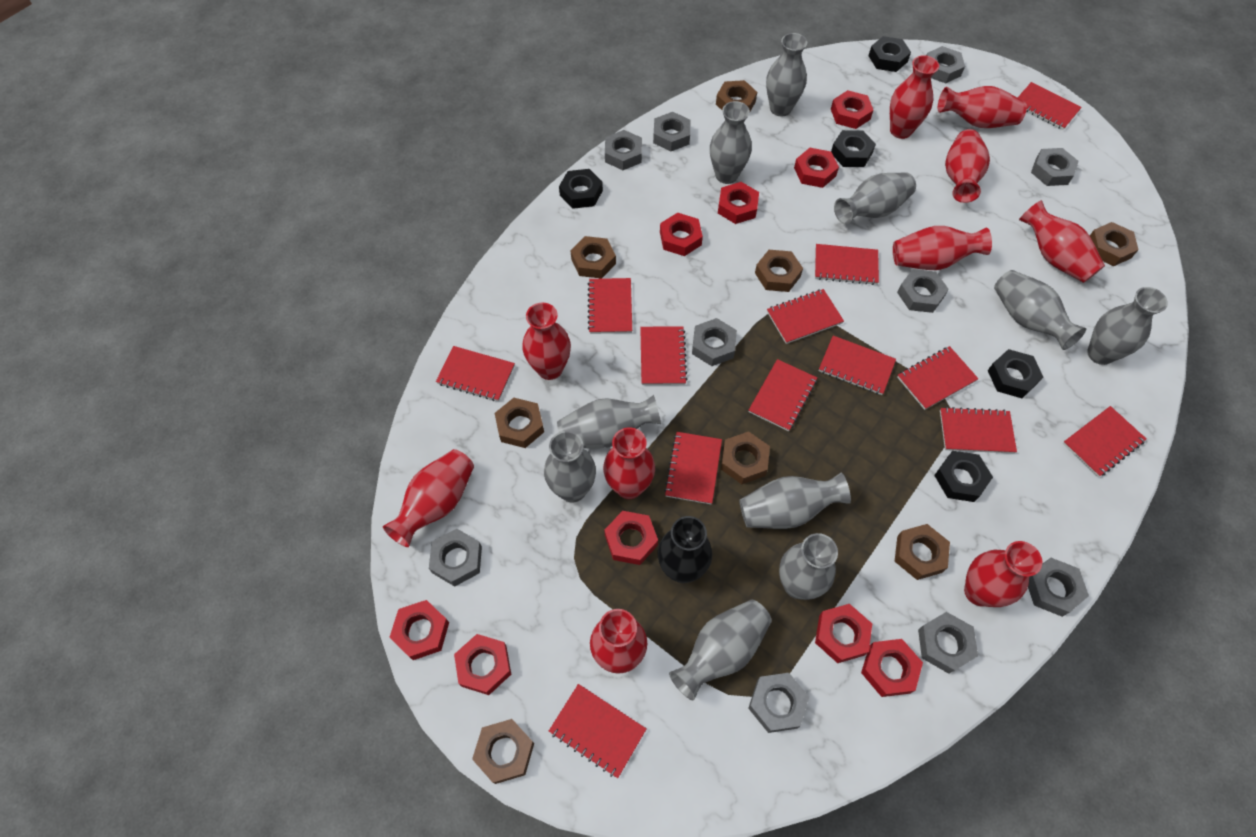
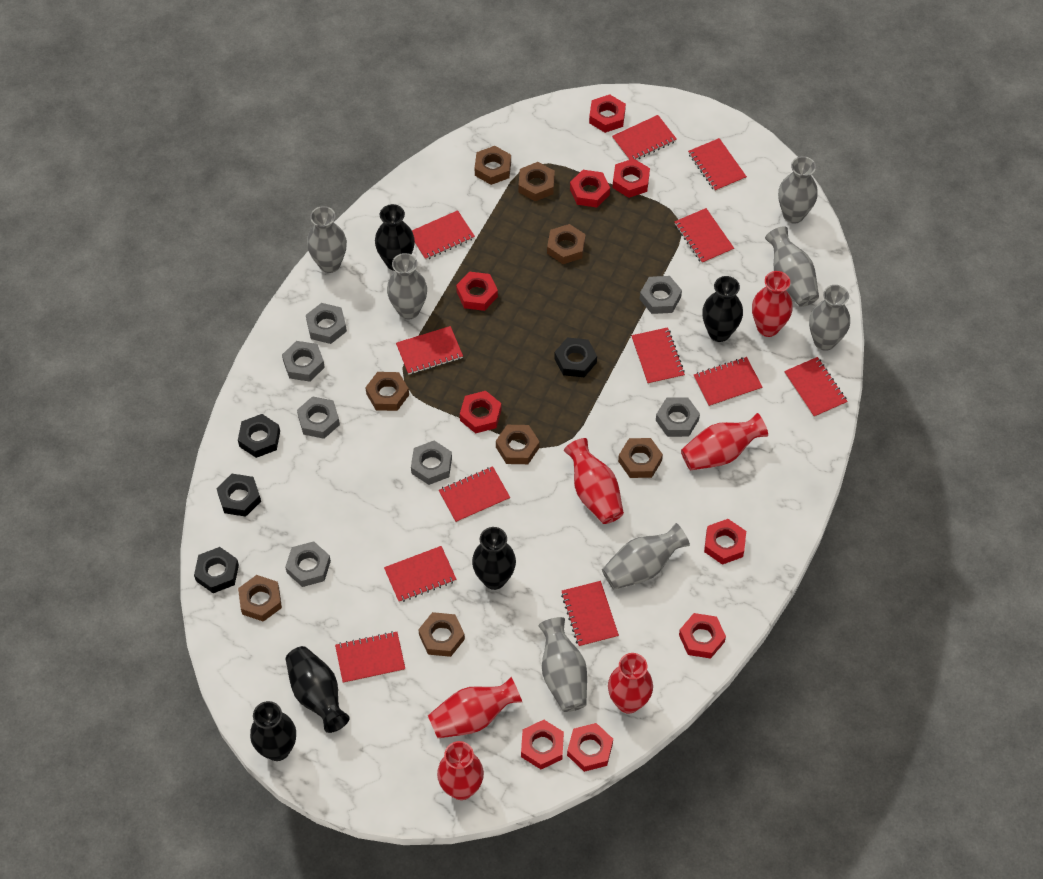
black nut: [559,169,603,209] [831,130,876,167] [868,36,911,72] [934,451,993,502] [988,349,1043,398] = 5 -> [194,547,239,593] [216,474,261,517] [238,414,280,458] [554,337,597,377] = 4
black vase: [658,516,712,583] = 1 -> [250,701,296,761] [286,646,350,733] [375,204,415,271] [472,527,516,590] [702,276,743,342] = 5
grey nut: [429,529,482,587] [605,130,642,170] [653,112,691,151] [692,318,737,366] [748,673,809,733] [897,269,949,313] [918,612,978,674] [926,46,965,83] [1028,558,1089,617] [1031,148,1079,186] = 10 -> [282,341,325,382] [285,541,331,587] [297,396,340,439] [306,303,347,344] [411,441,452,485] [640,276,682,314] [656,398,700,437] = 7
grey vase: [544,431,596,503] [557,395,661,448] [669,600,772,700] [710,101,752,184] [739,473,851,529] [766,33,807,116] [779,533,838,600] [834,172,916,224] [994,270,1086,350] [1087,287,1168,365] = 10 -> [307,206,347,273] [387,253,427,319] [538,617,587,712] [602,523,690,590] [765,226,819,307] [778,156,818,224] [809,285,850,351] = 7
red notebook: [436,346,515,401] [549,684,647,778] [588,278,632,334] [640,326,687,385] [664,432,722,504] [749,359,817,431] [767,289,844,344] [815,244,879,285] [819,336,896,395] [897,346,979,410] [940,407,1017,453] [1017,82,1082,130] [1063,406,1146,477] = 13 -> [335,632,405,684] [384,546,457,603] [396,326,463,375] [412,210,475,260] [439,466,510,523] [561,581,619,647] [612,115,677,160] [631,327,685,385] [675,208,734,264] [688,138,747,192] [694,357,763,407] [784,357,848,418] = 12
red vase: [383,449,474,547] [522,303,571,380] [590,609,647,674] [603,427,655,499] [890,55,939,139] [893,226,992,270] [938,86,1027,128] [945,129,990,203] [964,541,1042,607] [1019,200,1105,283] = 10 -> [428,677,522,738] [437,741,484,800] [564,438,624,524] [608,653,653,714] [681,413,768,470] [752,271,793,337] = 6

